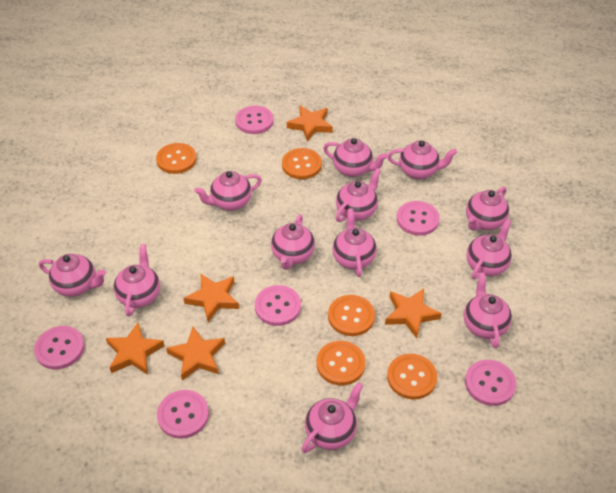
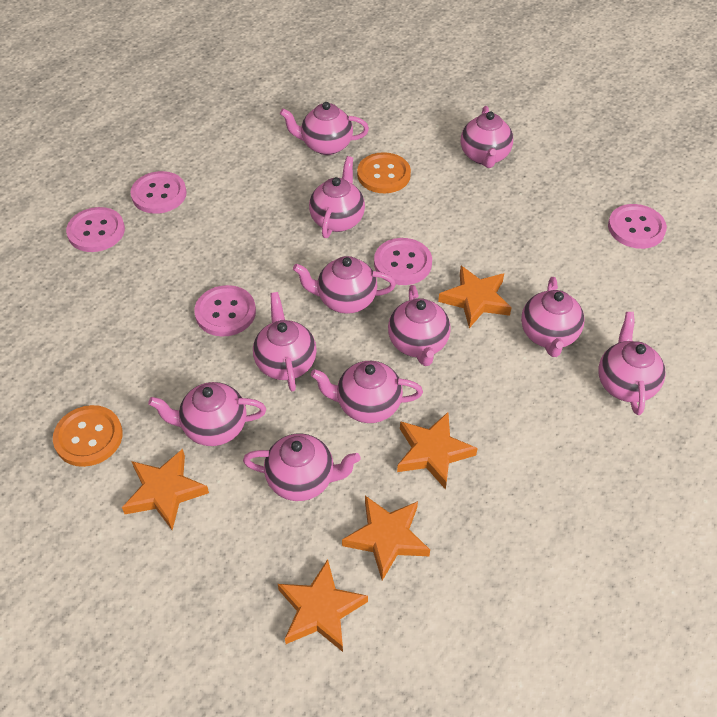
orange button: [156,143,197,174] [282,148,322,179] [317,341,366,385] [328,295,375,336] [387,354,437,400] = 5 -> [53,405,123,467] [357,152,411,193] = 2
pink button: [34,326,85,369] [157,390,209,439] [235,106,273,134] [255,285,301,326] [397,201,440,236] [465,360,516,406] = 6 -> [66,207,125,252] [131,171,187,214] [194,285,256,337] [374,238,432,285] [608,204,667,249] = 5
pink teapot: [39,254,106,297] [114,244,160,316] [194,171,262,211] [271,214,315,270] [302,382,363,453] [323,138,388,177] [333,208,377,277] [335,168,381,222] [388,140,457,179] [464,272,512,348] [466,186,509,231] [466,219,512,280] = 12 -> [148,382,266,446] [243,434,361,501] [253,292,317,392] [280,102,369,155] [293,256,396,314] [309,156,365,238] [311,361,423,423] [388,285,451,366] [461,106,513,168] [521,277,584,357] [598,312,666,415] = 11

